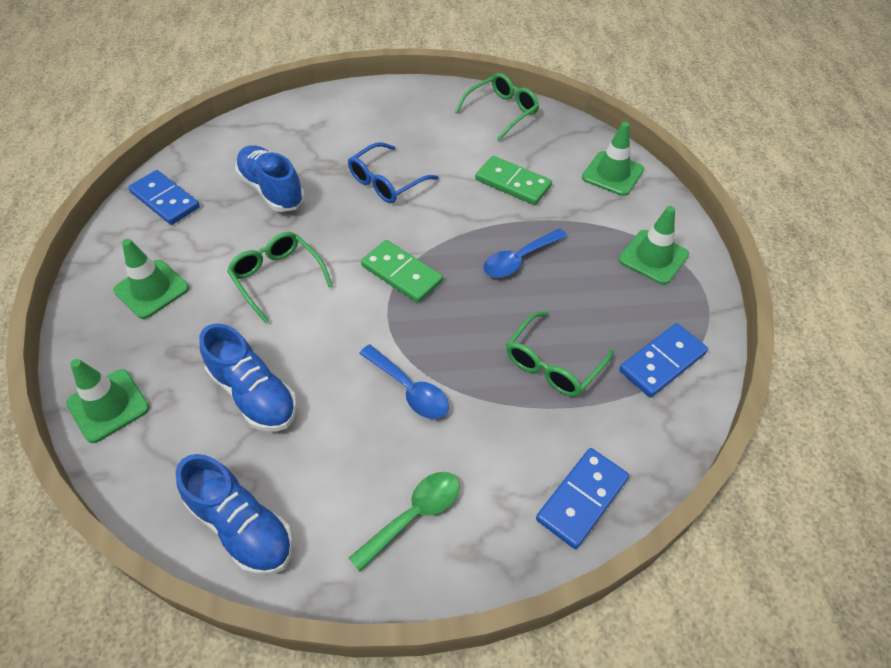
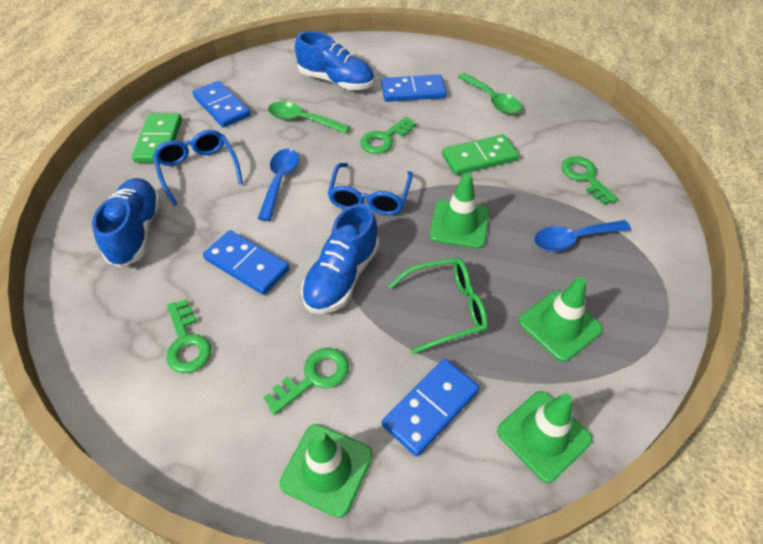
blue domino: [128,170,200,225] [536,448,629,549] [619,323,708,397] = 3 -> [192,81,250,128] [203,230,290,295] [381,75,447,102] [382,359,480,457] = 4
blue glasses: [348,142,439,203] = 1 -> [153,130,243,206] [328,163,413,215] = 2
green glasses: [227,232,333,323] [455,73,539,141] [506,312,614,397] = 3 -> [389,258,488,354] = 1
green key: none = 0 -> [166,299,211,373] [263,348,349,415] [360,117,416,154] [561,156,618,205] = 4
green spoon: [349,472,460,572] = 1 -> [268,101,350,134] [458,73,522,114] = 2

